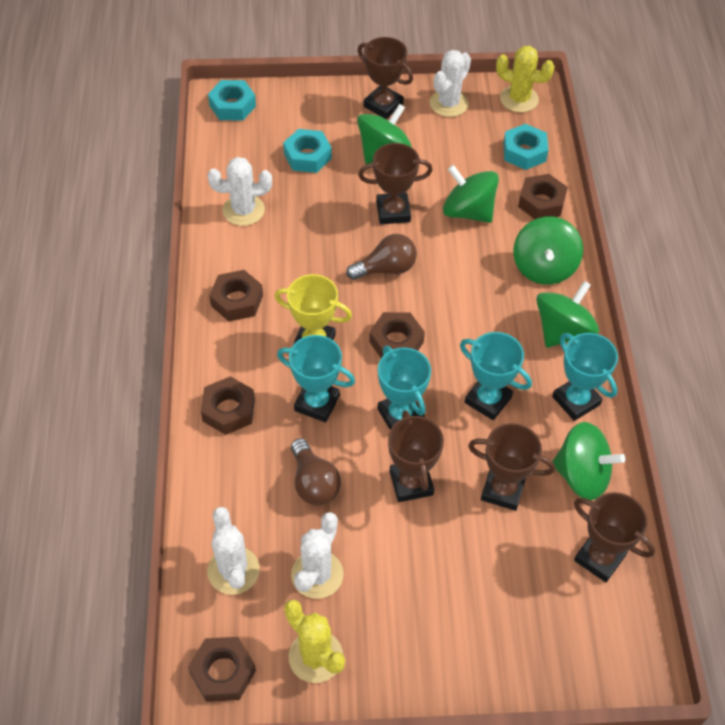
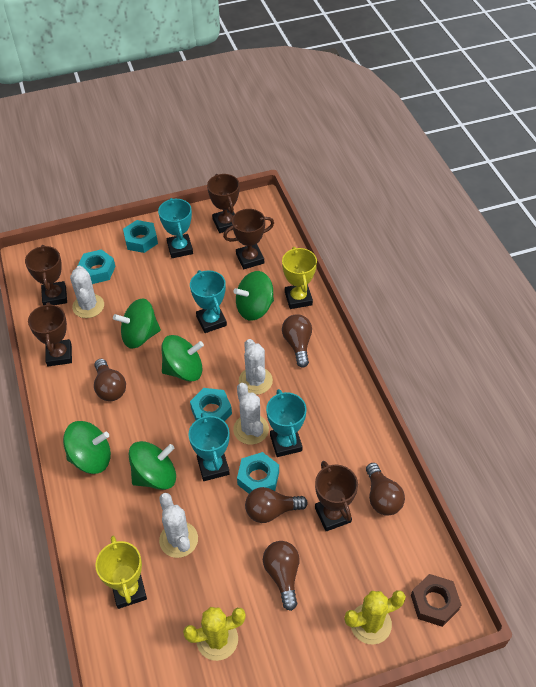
brown light bulb: [291,438,341,506] [346,234,417,280] = 2 -> [94,359,126,401] [245,487,308,523] [263,541,300,611] [282,314,312,368] [366,463,405,516] = 5
brown nut: [188,637,256,702] [201,376,255,435] [209,270,263,321] [369,312,425,358] [518,174,568,219] = 5 -> [411,574,462,627] = 1
turquoise nut: [208,80,256,120] [283,129,332,173] [503,124,548,170] = 3 -> [78,249,115,284] [123,220,158,253] [190,388,232,421] [237,452,279,494] = 4
yellow trophy: [274,274,352,345] = 1 -> [95,536,147,609] [282,247,317,309] = 2

